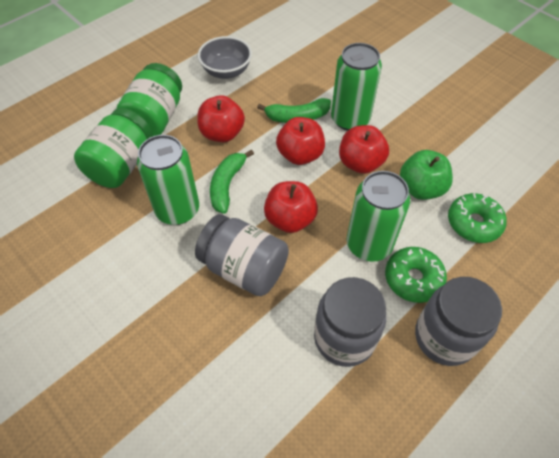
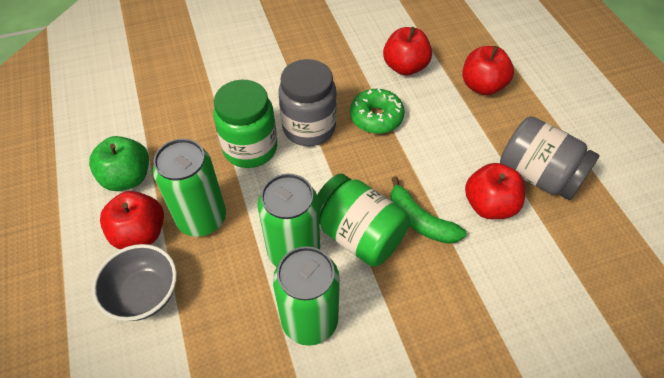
green banana: [210,149,254,214] [257,98,331,123] = 2 -> [391,176,466,244] = 1
green donut: [385,247,447,303] [448,193,507,243] = 2 -> [350,89,405,134] = 1
grey jar: [195,214,289,296] [314,277,387,367] [415,277,502,366] = 3 -> [278,59,337,146] [500,116,600,200] = 2

